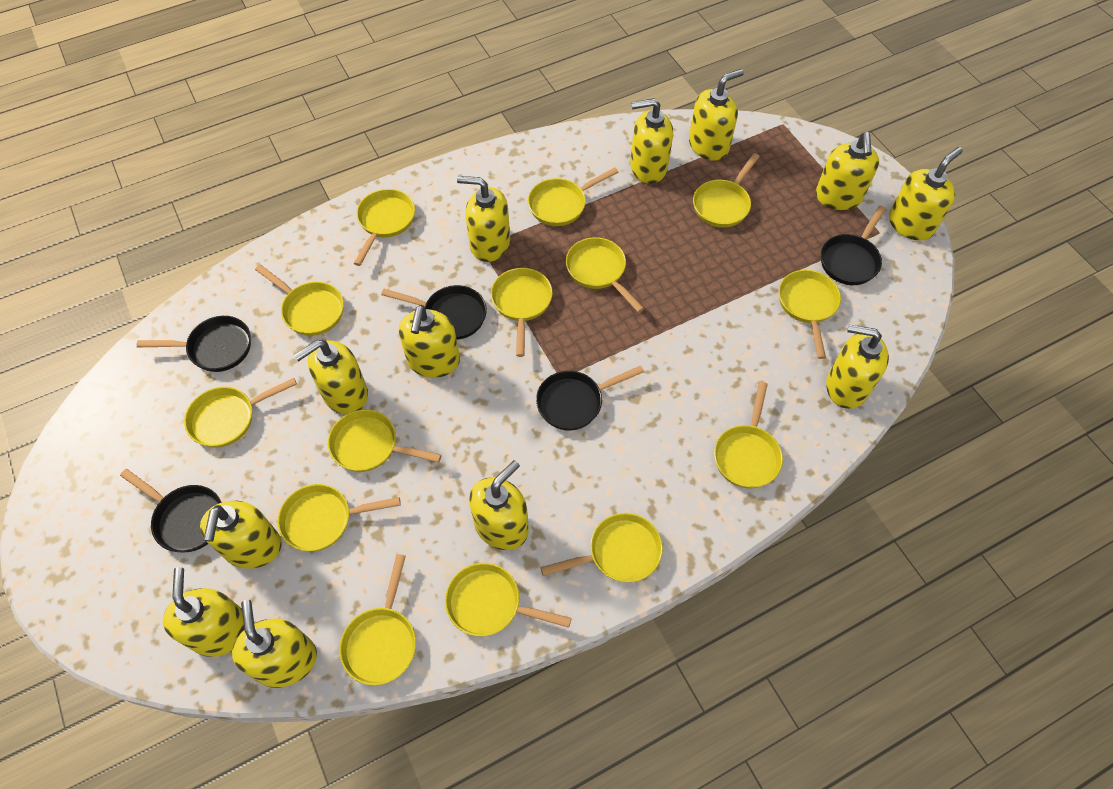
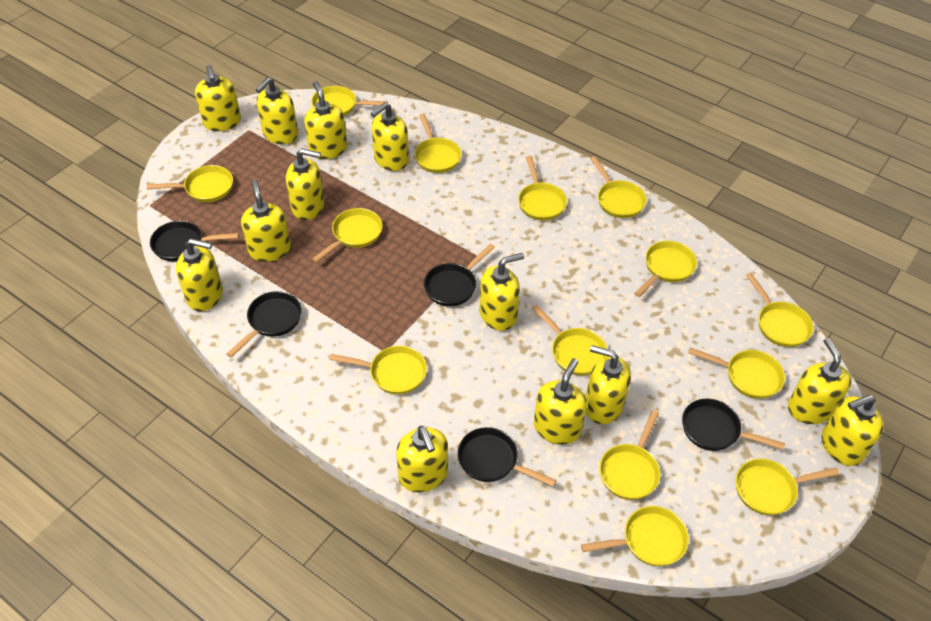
yellow soap dispenser: [163,567,244,657] [200,501,282,569] [232,600,317,688] [294,340,368,415] [399,305,460,378] [457,176,510,262] [469,460,529,550] [630,98,673,184] [689,69,744,161] [816,132,879,210] [826,325,889,409] [889,147,963,241] = 12 -> [176,239,223,311] [195,65,241,131] [241,179,291,262] [256,77,298,144] [286,148,324,220] [304,81,347,159] [371,102,409,171] [396,426,448,492] [480,253,524,331] [534,358,587,445] [585,345,631,424] [788,338,851,424] [822,395,883,466] = 13

